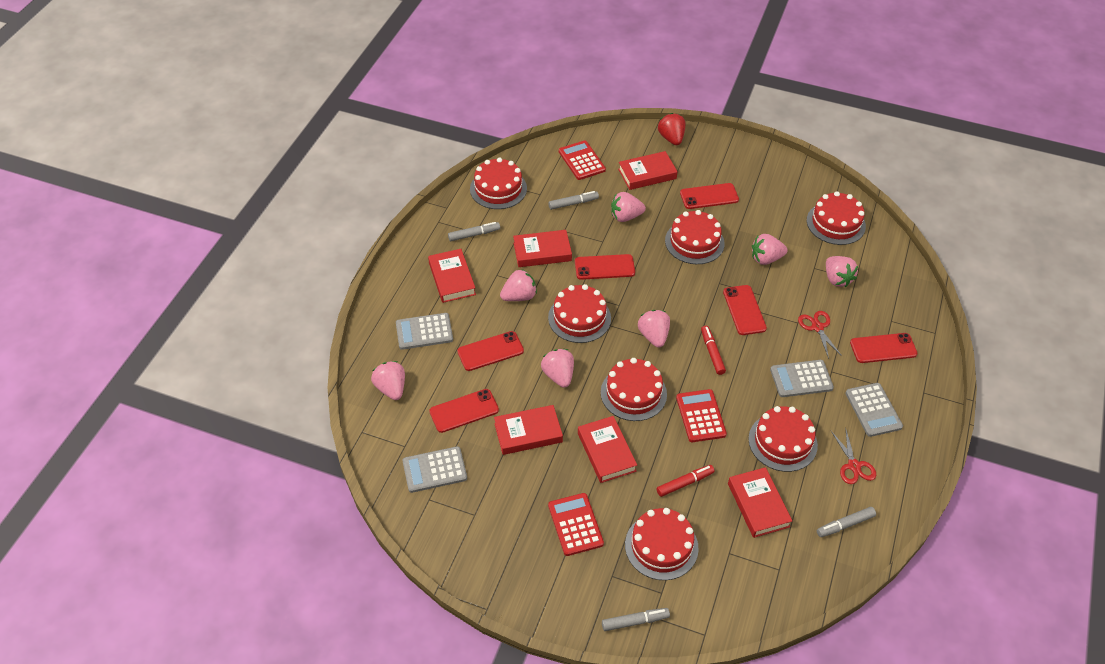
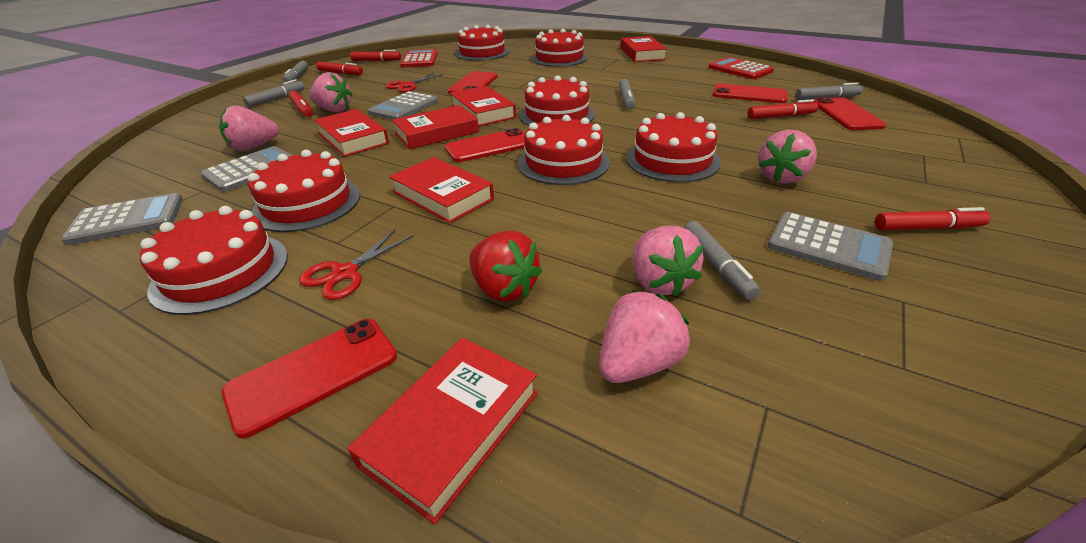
grey marker: [448,222,500,241] [548,191,599,210] [602,608,670,631] [817,507,876,537] = 4 -> [243,79,304,107] [282,60,308,83] [619,79,635,109] [684,221,760,300] [795,82,863,100] = 5
pink strawberry: [371,361,405,400] [500,269,537,301] [541,349,574,388] [611,192,646,222] [638,310,670,348] [752,234,788,265] [826,256,858,287] = 7 -> [219,105,279,151] [309,72,353,112] [599,290,690,383] [633,226,704,296] [758,130,817,184] = 5
red calculator: [548,493,604,556] [559,140,606,180] [676,389,727,442] = 3 -> [400,49,438,67] [708,57,774,79] = 2
red marker: [656,465,714,497] [701,326,726,375] = 2 -> [288,90,313,117] [316,61,363,75] [350,50,401,61] [747,99,818,119] [875,207,991,230] = 5
red phone: [429,389,499,433] [457,331,524,371] [575,254,635,280] [680,183,739,209] [723,285,767,335] [850,333,918,363] = 6 -> [222,319,397,438] [445,128,525,162] [448,71,498,94] [713,83,788,103] [814,97,886,130] = 5

